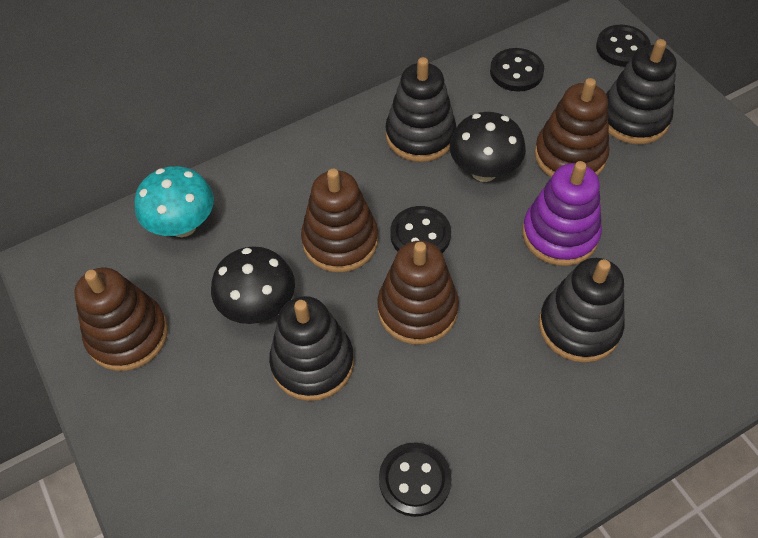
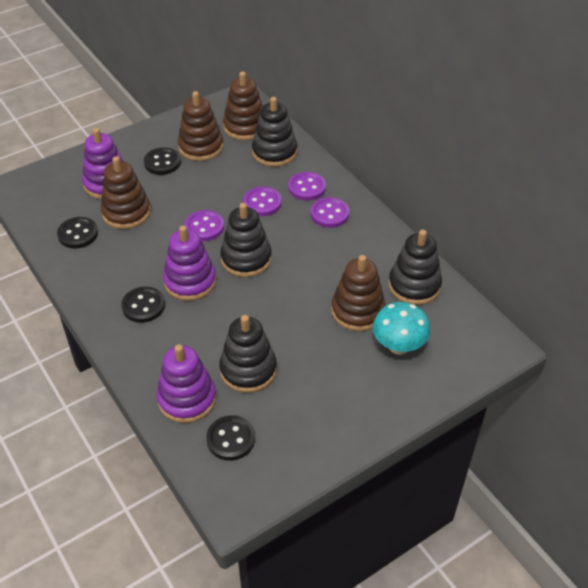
black mushroom: [211,246,295,324] [450,112,526,182] = 2 -> none = 0
purple button: none = 0 -> [184,210,224,241] [243,186,282,216] [288,172,326,201] [310,197,349,228] = 4
purple stacking toy: [522,161,602,266] = 1 -> [82,128,123,199] [157,344,216,423] [163,225,216,301] = 3

